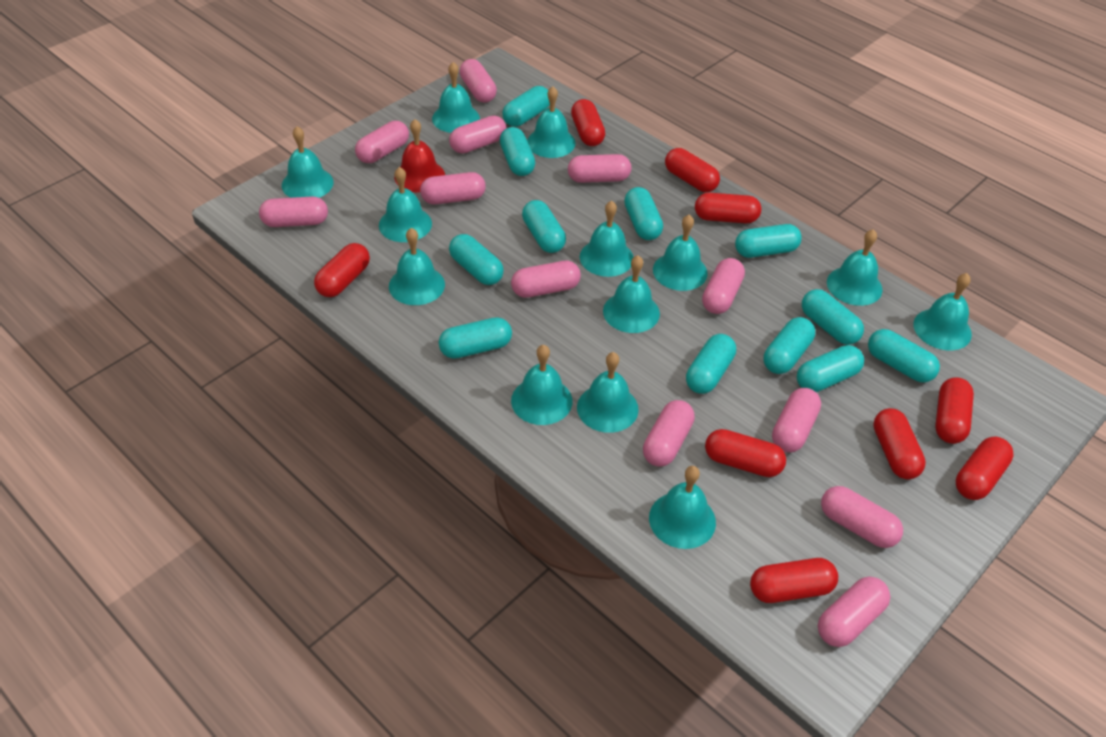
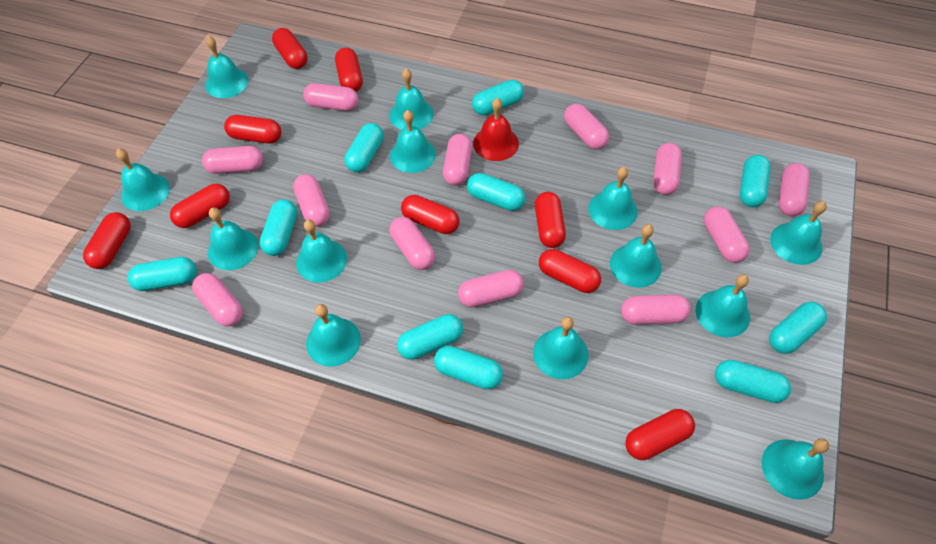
turquoise capsule: [439,317,512,359] [449,234,504,285] [500,127,535,176] [502,86,550,127] [522,200,566,253] [624,187,663,240] [686,334,736,394] [735,224,802,258] [764,317,815,374] [797,345,864,392] [802,289,864,345] [868,329,940,383] = 12 -> [127,257,197,291] [259,199,297,256] [344,123,384,172] [397,314,463,360] [434,346,503,389] [467,173,526,211] [472,80,524,115] [715,360,791,403] [740,155,771,207] [769,302,827,354] = 10

